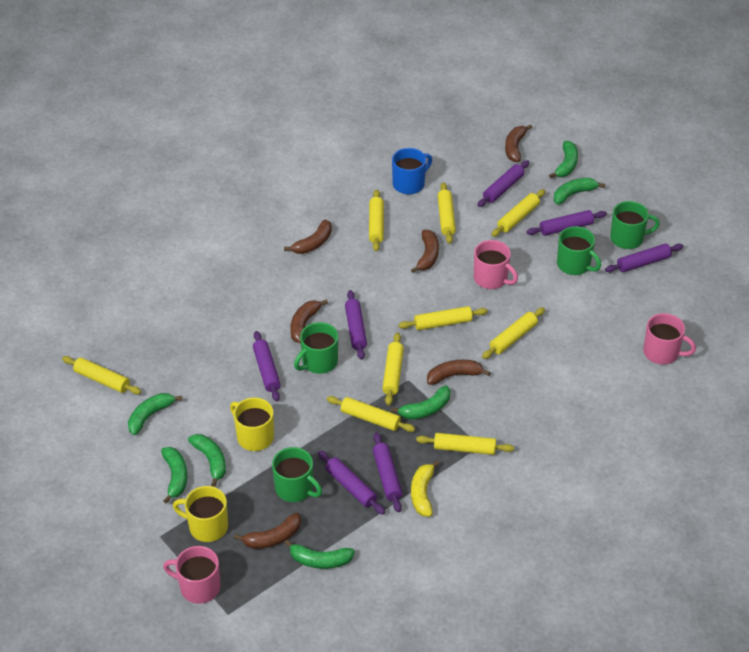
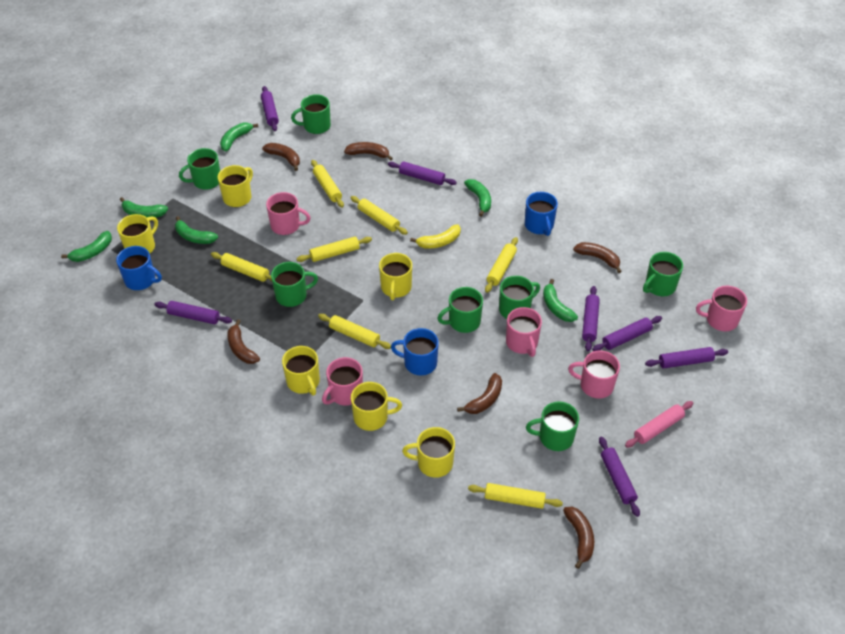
blue mug: [392,148,432,194] = 1 -> [116,246,162,290] [391,328,439,376] [525,192,558,236] = 3
green banana: [128,393,182,435] [161,447,187,504] [188,434,226,487] [285,539,355,569] [391,386,451,419] [549,141,578,178] [554,178,605,205] = 7 -> [61,231,112,262] [120,197,168,217] [175,216,218,244] [220,123,258,151] [464,179,491,217] [543,279,578,322] = 6
green mug: [272,447,322,502] [294,322,338,374] [557,226,601,275] [610,201,660,249] = 4 -> [179,148,220,190] [271,262,318,307] [291,94,331,134] [437,287,483,333] [499,276,540,319] [526,401,579,451] [643,252,683,296] = 7
pink mug: [163,546,220,604] [474,240,518,289] [643,313,696,365] = 3 -> [266,192,311,235] [322,357,363,406] [506,307,542,357] [568,350,620,399] [696,286,747,331] = 5
pink rolling pin: none = 0 -> [625,401,693,448] = 1
yellow mug: [173,486,228,542] [230,398,274,451] = 2 -> [117,214,158,254] [218,165,253,207] [282,346,320,395] [351,382,402,431] [379,253,412,300] [402,427,455,478] = 6
yellow rolling pin: [62,356,141,394] [327,396,415,432] [369,190,384,251] [382,333,404,406] [399,306,488,330] [416,433,514,455] [437,182,456,244] [482,307,545,359] [491,189,545,237] = 9 -> [211,252,272,282] [297,237,372,262] [311,160,344,208] [318,314,391,349] [350,196,408,235] [468,483,563,509] [485,237,518,293] = 7

